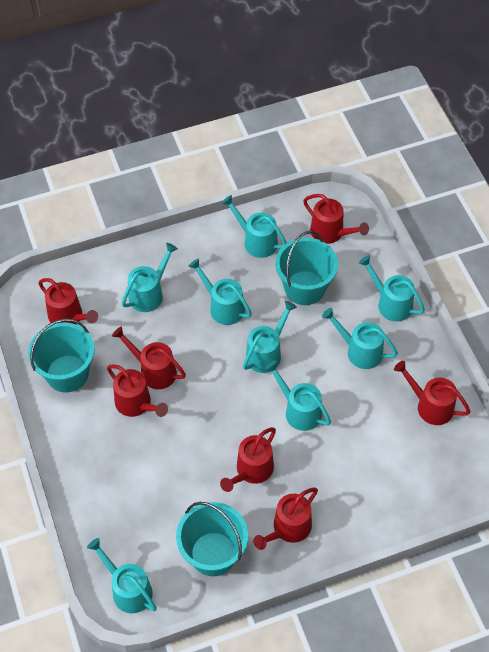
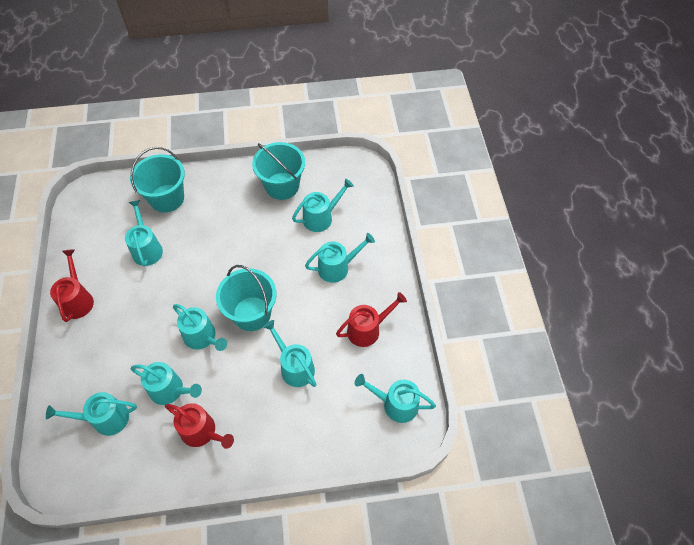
red watering can: [38,278,98,324] [107,364,168,417] [112,327,186,389] [220,427,276,492] [253,487,318,550] [303,194,369,244] [394,361,470,425] = 7 -> [50,249,94,322] [165,403,234,449] [336,292,407,347] = 3

